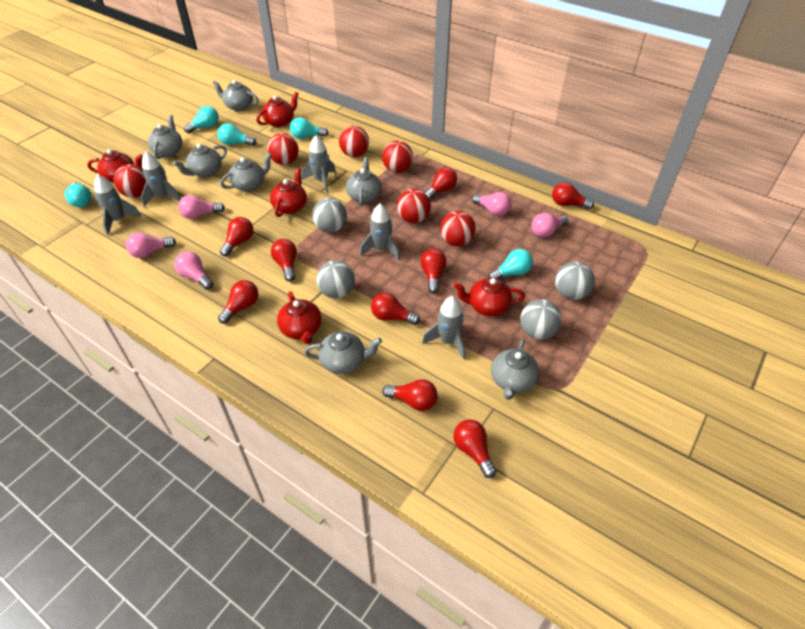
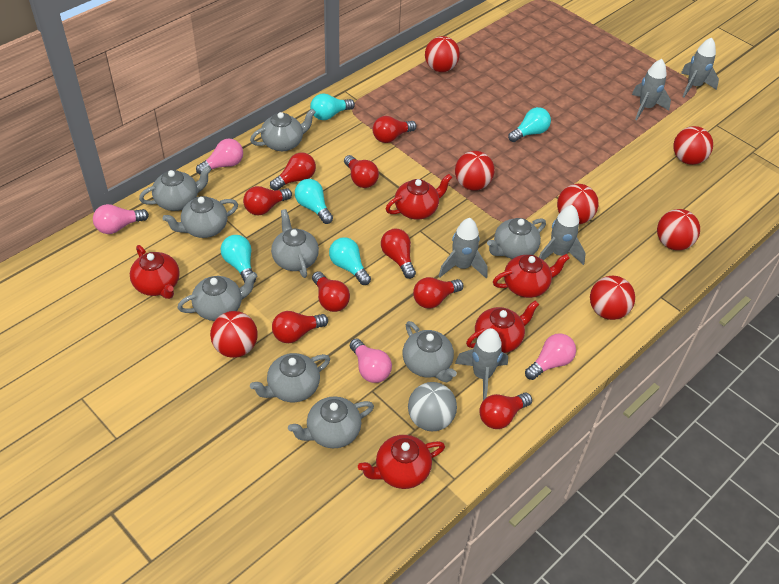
grey ball: [312,198,347,233] [316,260,355,298] [520,299,562,340] [555,262,595,300] = 4 -> [408,382,457,431] = 1
grey teapot: [148,115,182,159] [173,144,227,177] [212,80,259,111] [220,153,272,192] [304,331,382,374] [346,157,382,206] [491,339,539,400] = 7 -> [139,166,212,211] [163,196,238,238] [177,272,257,321] [250,109,316,151] [250,353,330,402] [271,209,319,278] [288,396,374,448] [403,321,457,382] [487,218,546,259] = 9
pink light bulb: [126,233,176,258] [174,252,213,290] [178,195,225,219] [472,192,511,216] [531,213,568,238] = 5 -> [93,204,149,234] [196,139,243,174] [350,338,392,383] [525,333,576,380] = 4
red ball: [114,164,146,198] [267,133,299,165] [339,126,369,157] [382,141,413,173] [397,189,431,223] [440,211,476,246] = 6 -> [210,311,258,358] [425,36,460,72] [455,151,494,191] [557,184,599,224] [590,276,635,320] [657,209,700,250] [673,126,713,165] = 7

